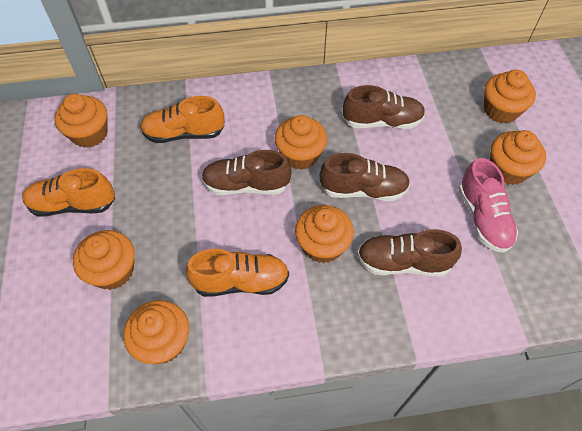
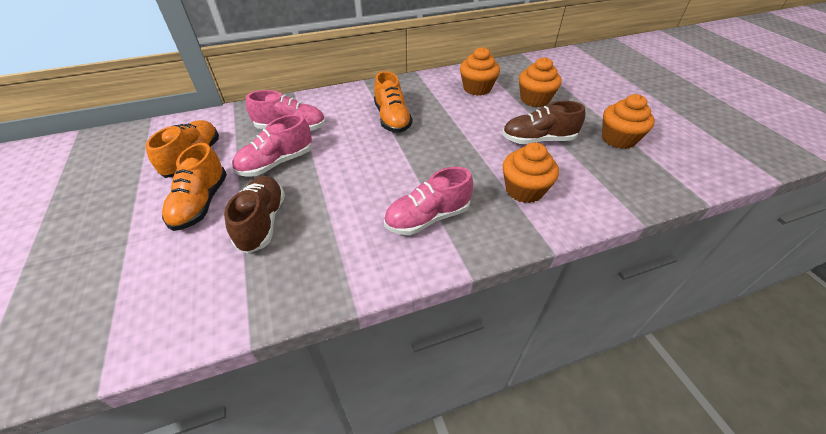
brown shoe: [202,150,292,195] [320,153,410,201] [343,85,425,129] [357,229,462,276] = 4 -> [224,176,285,254] [502,101,585,144] = 2
orange cupcake: [55,94,108,148] [73,230,135,290] [123,300,189,364] [275,115,327,170] [295,205,354,263] [484,70,536,123] [490,130,546,185] = 7 -> [460,47,500,96] [503,142,559,203] [519,57,562,107] [602,94,655,149] = 4
pink shoe: [458,158,518,253] = 1 -> [232,114,312,177] [246,90,325,131] [384,167,473,235] = 3

